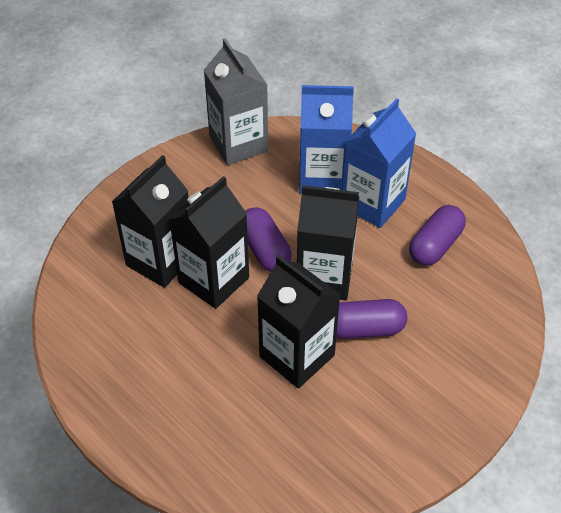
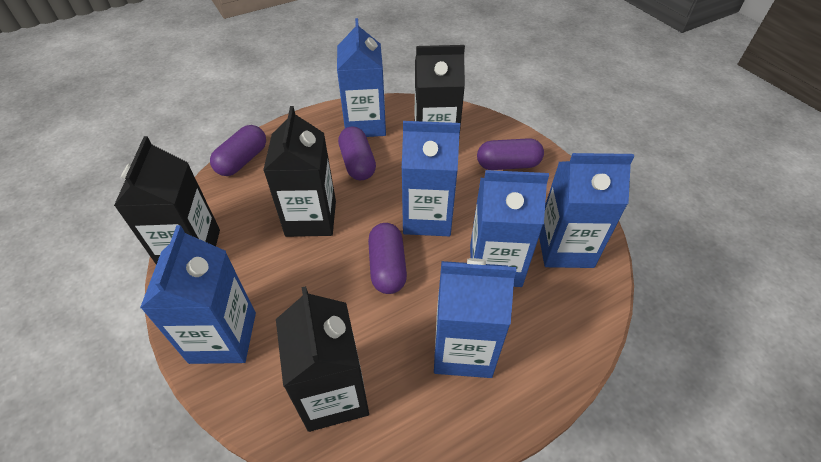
blue carton: [299,85,354,194] [342,98,416,228] = 2 -> [140,225,256,364] [337,18,386,137] [402,121,460,236] [434,258,516,378] [470,170,549,287] [539,153,634,268] = 6
grey carton: [204,38,268,165] = 1 -> none = 0
purple capsule: [245,208,292,272] [336,299,407,339] [409,205,466,266] = 3 -> [210,125,266,176] [338,127,376,180] [368,223,407,294] [477,138,544,170] = 4

